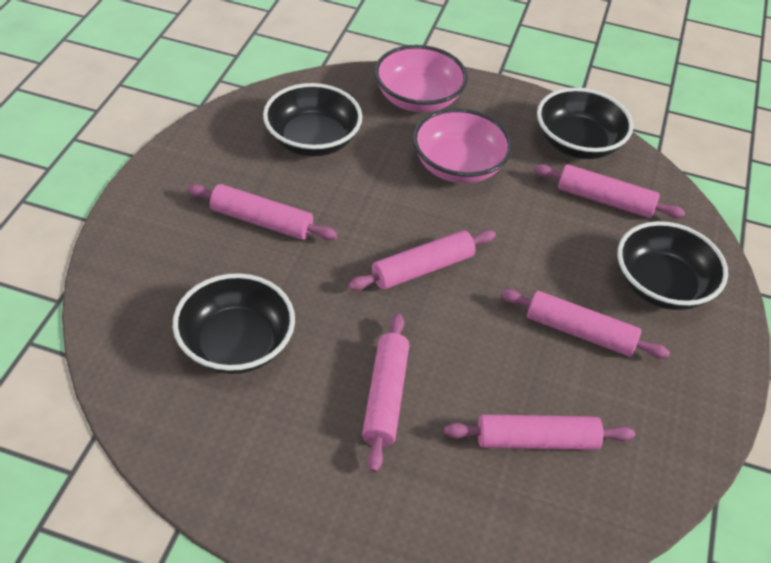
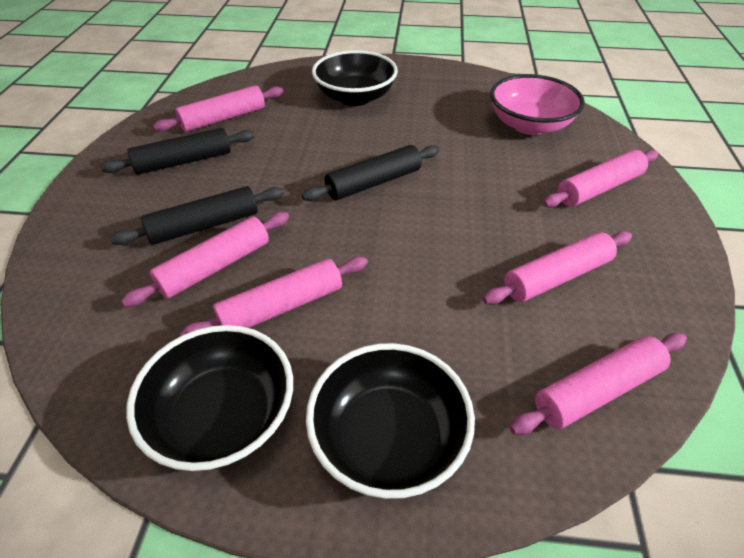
black bowl: [173,273,295,374] [263,83,362,156] [537,87,633,159] [617,221,728,310] = 4 -> [126,325,293,471] [306,343,475,499] [312,50,398,106] = 3
black rolling pin: none = 0 -> [100,128,255,175] [110,186,284,245] [302,145,440,201] = 3
pink bowl: [374,45,468,113] [413,108,512,183] = 2 -> [490,74,585,135] = 1

